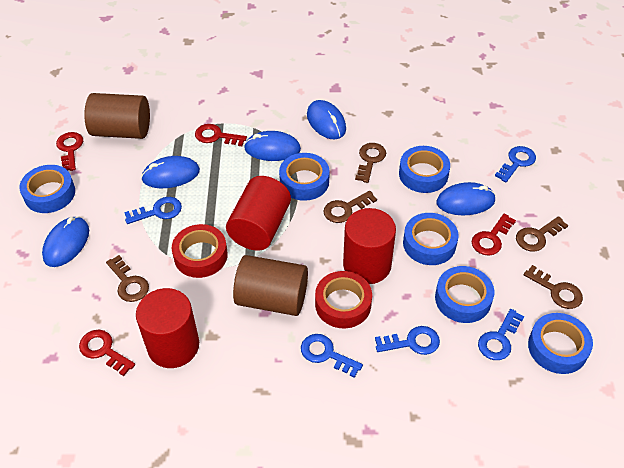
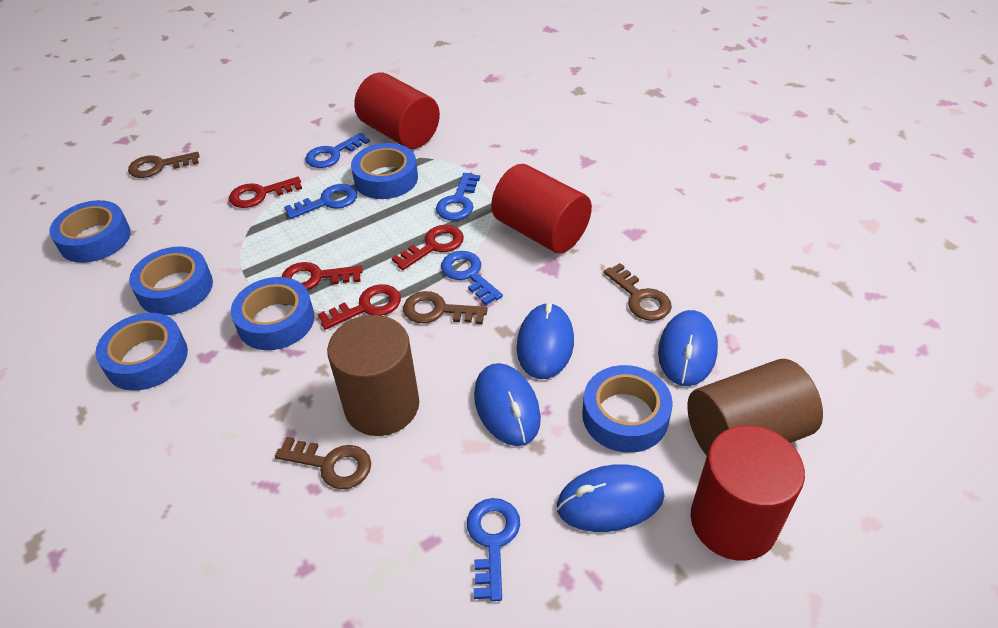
blue mouse: [42,217,89,267] [141,156,200,188] [244,131,301,161] [307,100,346,139] [436,182,496,215] = 5 -> [474,363,541,446] [517,302,574,379] [557,464,665,532] [658,310,718,386] = 4
brown key: [106,255,149,302] [324,191,377,223] [355,143,386,183] [516,216,568,252] [524,265,583,309] = 5 -> [128,152,200,178] [275,437,371,489] [403,291,488,324] [604,263,672,321] = 4
red tape: [172,224,228,278] [315,271,372,328] = 2 -> none = 0

